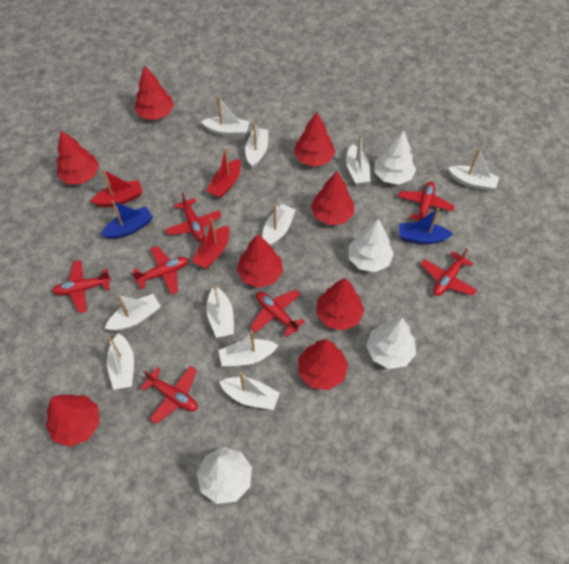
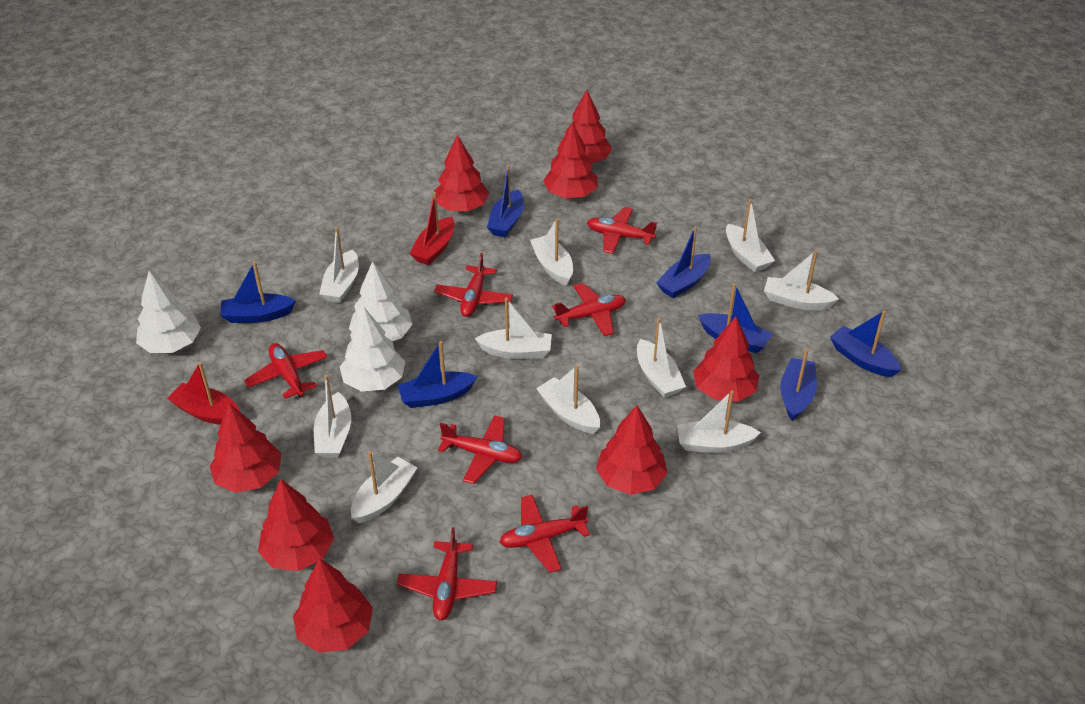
blue boat: [101,200,153,239] [399,208,453,244] = 2 -> [220,262,296,323] [397,341,477,408] [487,165,524,237] [656,226,711,298] [698,284,772,353] [780,348,817,420] [830,310,901,377] = 7
red boat: [90,169,143,207] [192,218,230,269] [206,148,241,199] = 3 -> [167,362,240,425] [409,192,454,265] = 2
white tree: [197,447,252,504] [349,219,394,272] [366,317,416,369] [374,130,416,185] = 4 -> [136,270,201,353] [340,306,405,392] [349,261,413,341] = 3

